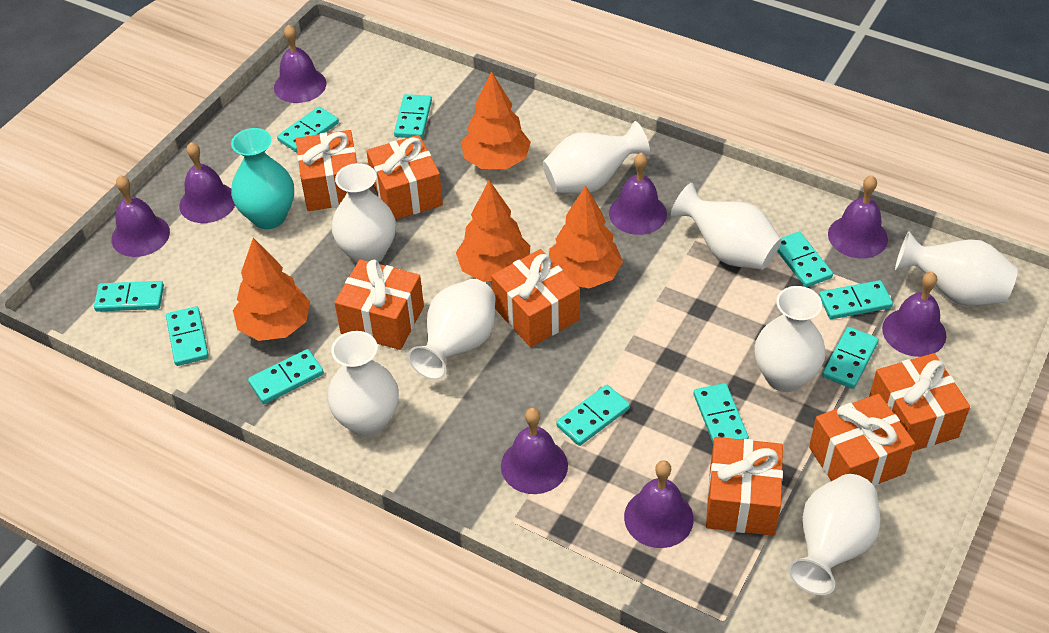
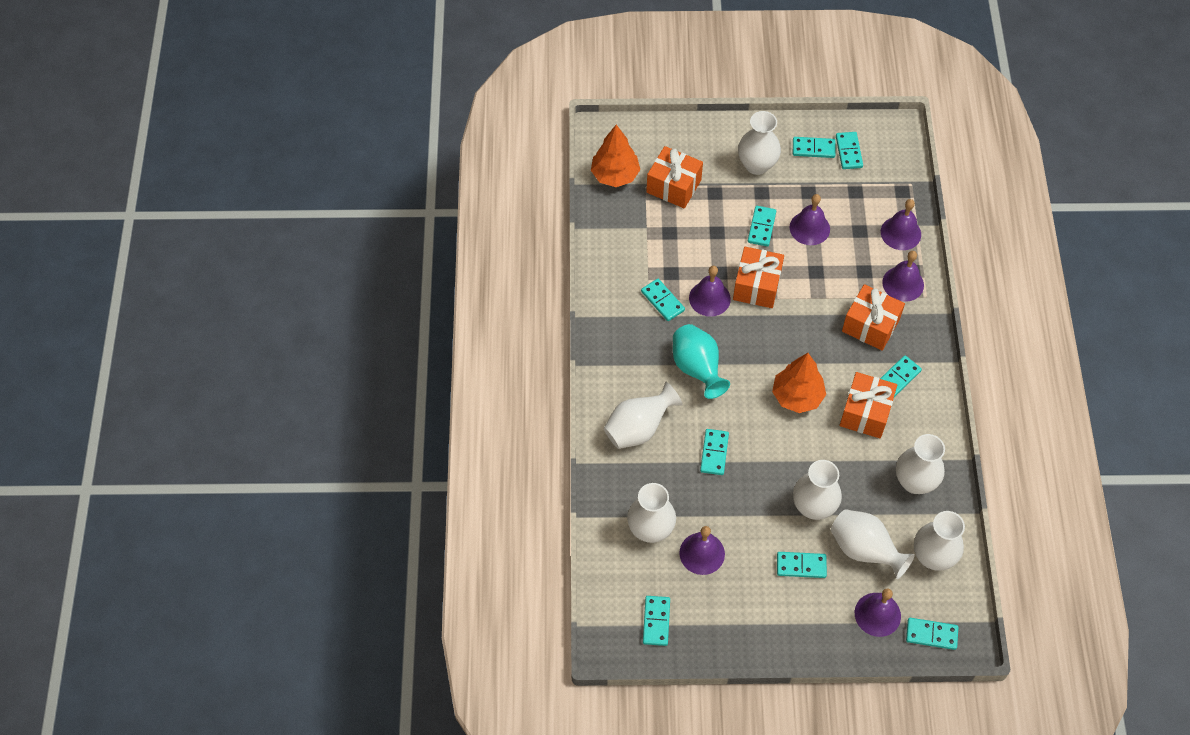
orange gift: [296,130,357,211] [334,259,424,350] [366,135,443,220] [491,249,580,347] [706,437,783,536] [809,394,915,486] [869,353,970,451] = 7 -> [646,146,703,208] [733,247,784,308] [840,372,897,438] [842,284,905,351] = 4
orange tree: [233,238,310,341] [456,180,530,282] [461,71,531,169] [549,185,623,288] = 4 -> [591,125,640,187] [772,353,826,413] = 2
purple bell: [111,175,170,257] [179,142,235,223] [274,24,326,103] [501,408,568,494] [609,153,667,235] [624,461,694,548] [828,175,888,258] [882,272,946,357] = 8 -> [679,526,725,575] [689,266,731,317] [790,194,830,245] [855,588,901,637] [881,199,921,250] [882,251,924,302] = 6
turquoise domino: [94,281,164,312] [166,306,209,366] [248,349,324,404] [277,107,339,152] [394,94,432,139] [556,385,630,446] [693,383,749,443] [777,232,833,287] [819,280,893,319] [822,327,879,389] = 10 -> [641,279,685,321] [643,596,670,646] [700,429,729,475] [748,206,776,247] [777,552,827,578] [793,137,836,158] [836,132,863,169] [880,355,922,397] [906,618,958,650] = 9
white vase: [327,331,399,437] [331,163,396,263] [408,279,495,380] [543,121,650,194] [671,183,782,270] [755,286,826,392] [788,474,880,595] [895,231,1018,306] = 8 -> [604,382,683,449] [627,483,676,543] [738,111,781,175] [793,460,842,520] [831,509,915,579] [896,434,945,494] [914,511,965,571] = 7

